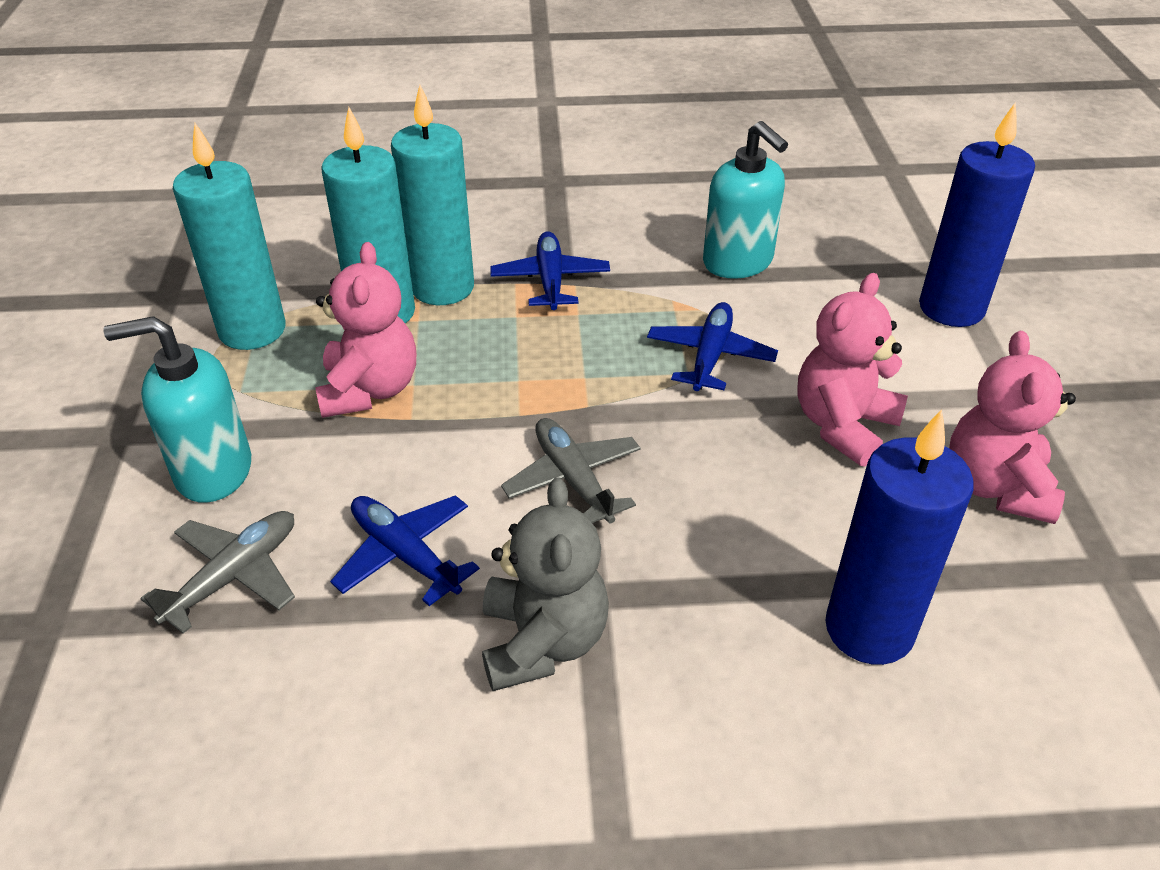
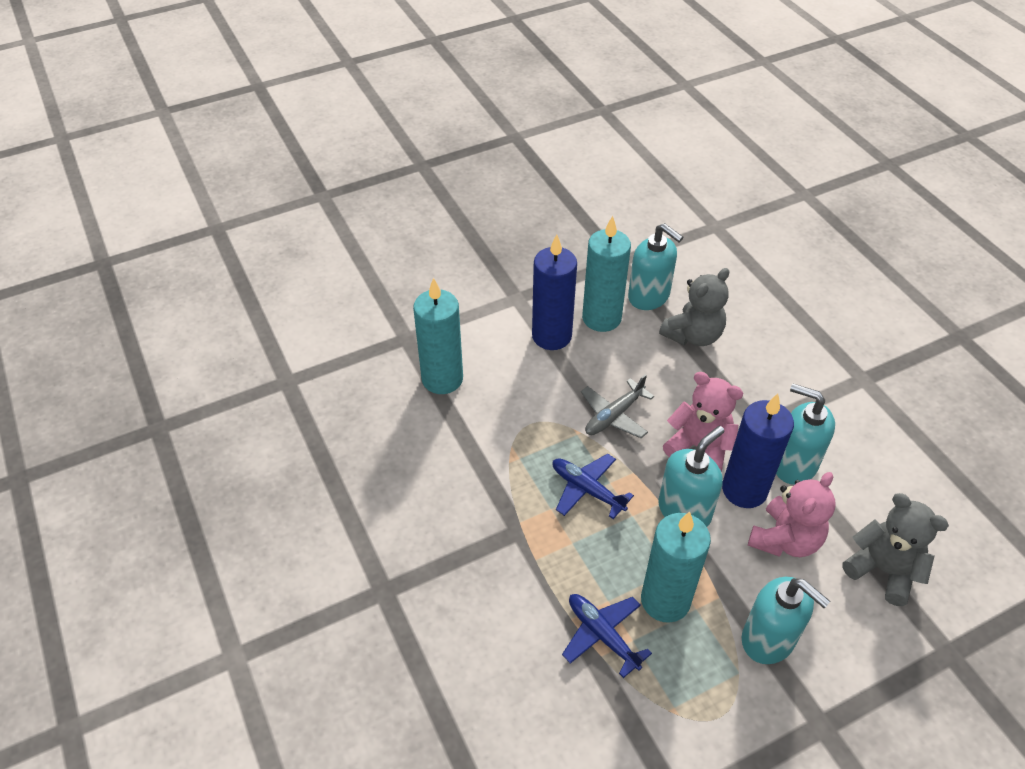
blue plane: [330,495,480,606] [490,231,610,310] [647,302,778,391] = 3 -> [553,454,634,519] [562,594,652,678] = 2
grey plane: [140,511,295,633] [501,418,641,524] = 2 -> [581,374,654,438] = 1
grey teddy bear: [482,477,609,691] = 1 -> [659,268,729,346] [842,493,949,606] = 2
pink teddy bear: [315,242,416,418] [797,273,908,467] [949,331,1076,524] = 3 -> [663,372,743,473] [748,472,836,557] = 2
turquoise soap dispenser: [103,316,251,503] [703,121,788,279] = 2 -> [628,223,683,310] [659,426,724,527] [742,577,830,664] [776,384,835,485] = 4

